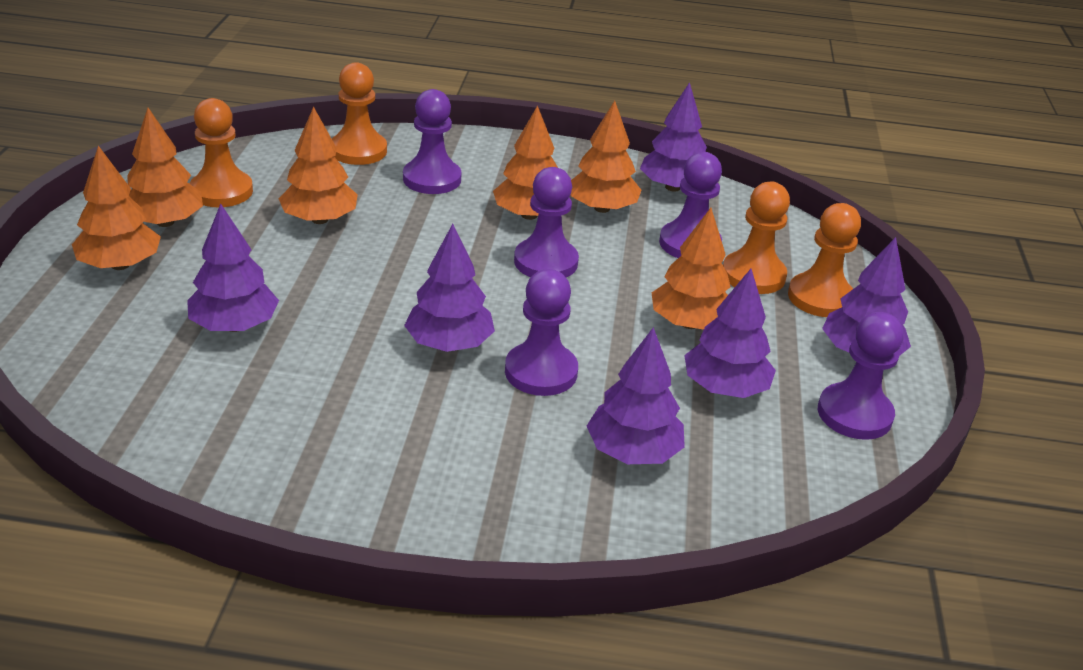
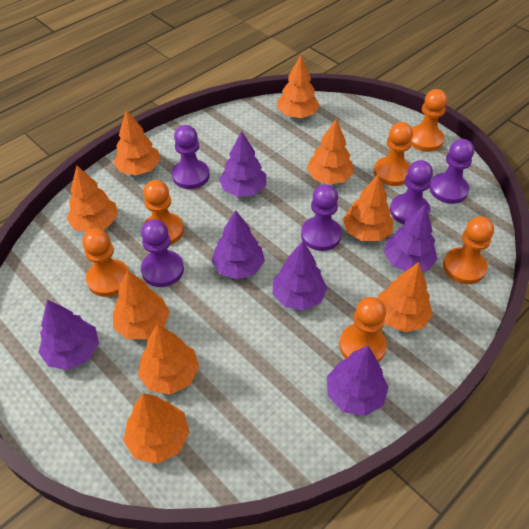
orange pawn: [190,98,253,207] [332,62,387,165] [723,181,790,294] [788,203,861,317] = 4 -> [82,229,129,297] [143,180,184,245] [339,297,387,362] [374,122,413,186] [411,89,447,152] [443,217,494,284] = 6
orange tree: [72,146,161,270] [127,108,203,227] [279,107,358,224] [493,105,558,220] [571,101,641,213] [652,208,730,330] = 6 -> [67,166,118,232] [113,270,170,339] [114,110,160,175] [124,393,189,464] [138,324,199,395] [277,55,320,118] [307,119,354,184] [343,175,393,241] [378,262,433,332] = 9

